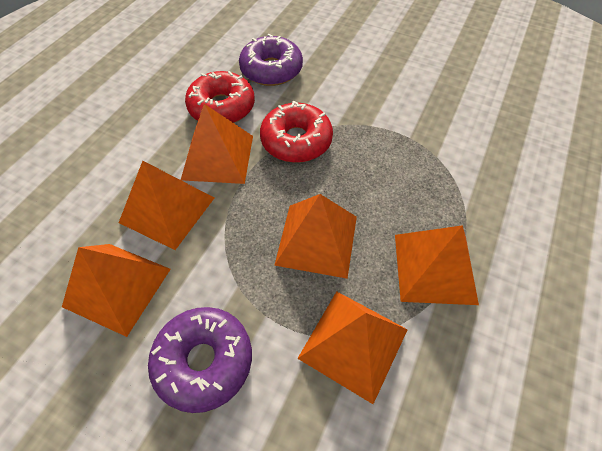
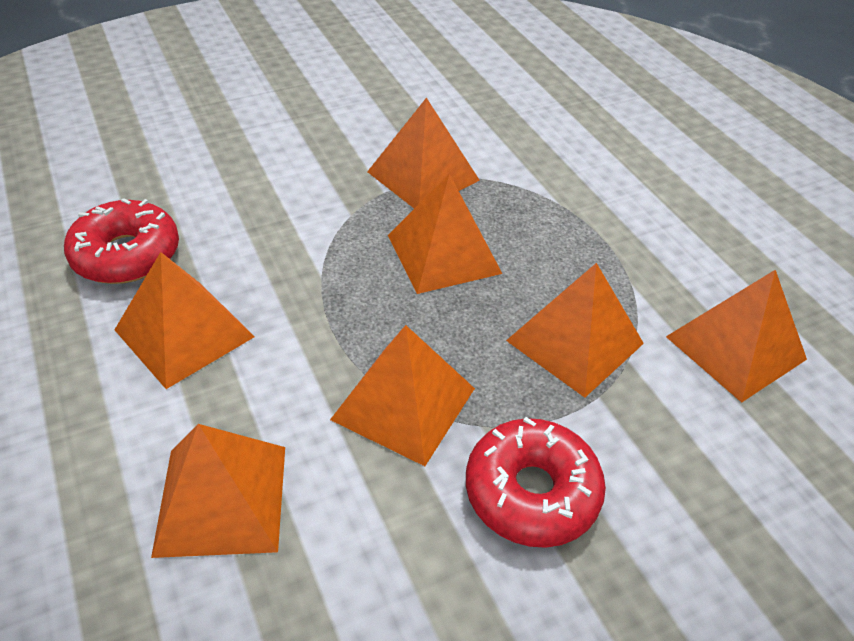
orange pyramid: [62,244,171,337] [119,161,214,250] [181,104,253,184] [274,194,357,279] [297,291,408,404] [395,225,479,305] = 6 -> [114,252,255,389] [151,424,285,558] [330,325,475,466] [367,98,480,209] [388,174,502,294] [506,263,644,398] [666,270,807,403] = 7
purple donut: [148,307,252,413] [239,34,303,86] = 2 -> none = 0

